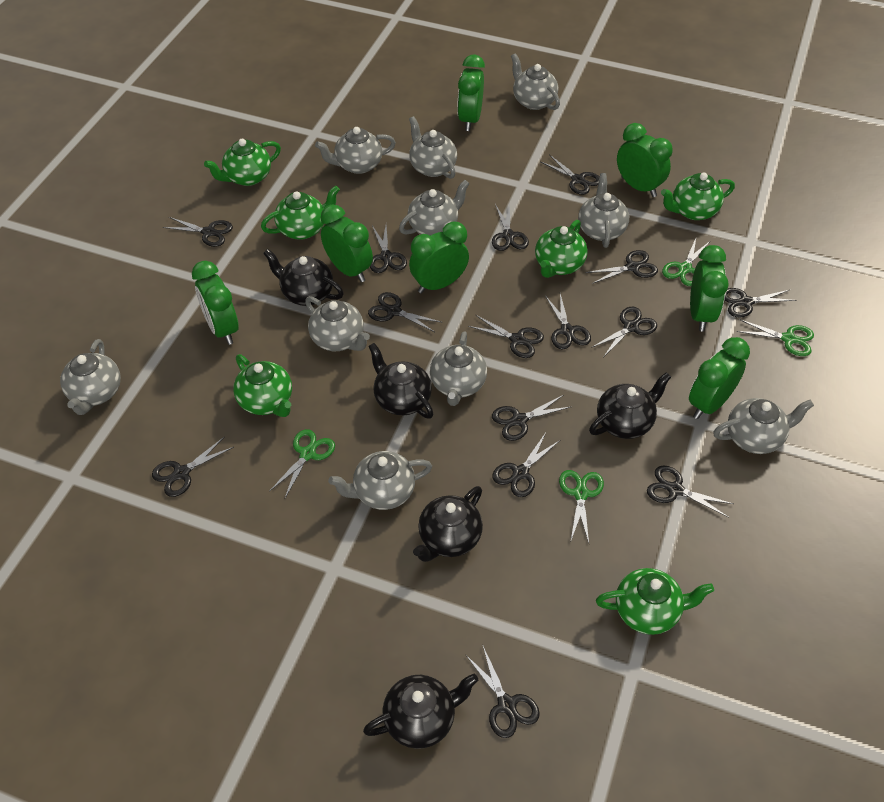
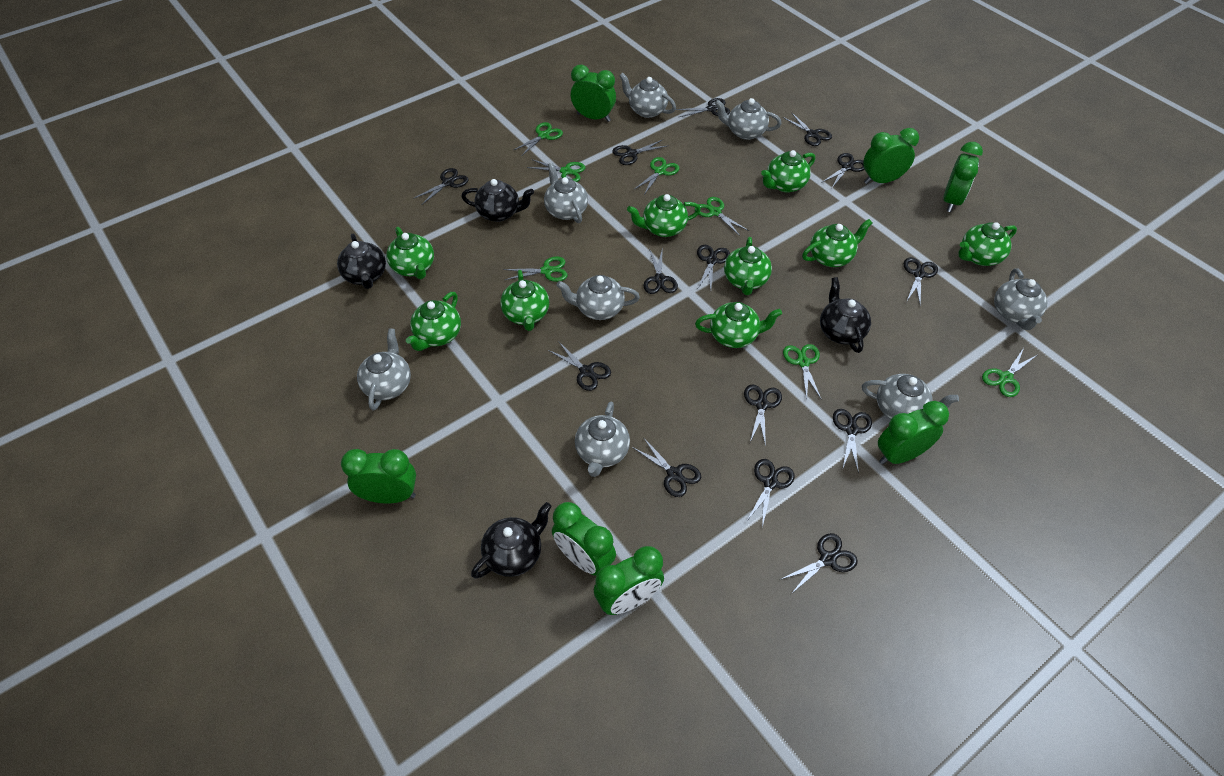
black scissors: [152,436,234,497] [163,217,233,247] [368,292,441,332] [370,226,407,273] [465,646,540,738] [468,315,544,358] [492,204,529,251] [492,395,570,441] [492,433,560,497] [541,154,600,195] [545,294,591,349] [586,250,658,284] [591,307,657,356] [647,465,733,518] [724,288,797,318] = 15 -> [413,168,469,205] [548,341,611,391] [612,140,669,165] [632,437,701,497] [643,247,678,294] [675,98,730,117] [697,245,730,290] [744,384,782,447] [746,459,795,528] [780,533,858,594] [783,112,832,146] [821,153,865,188] [833,409,872,474] [904,257,938,305] = 14
black teapot: [263,249,344,306] [363,673,478,749] [369,343,434,419] [413,486,483,562] [589,372,671,439] = 5 -> [337,234,386,289] [461,179,534,222] [471,502,552,579] [820,277,871,353] = 4
green scissors: [269,429,335,500] [559,470,604,543] [662,238,710,286] [736,319,814,356] = 4 -> [503,256,568,282] [514,122,563,155] [527,159,586,182] [633,157,680,195] [695,197,749,236] [783,344,822,400] [982,348,1037,397] = 7
green teapot: [204,139,281,186] [233,354,292,417] [261,185,340,240] [535,220,588,278] [596,568,714,635] [661,172,735,220] = 6 -> [387,227,434,279] [406,292,461,351] [500,270,549,331] [627,194,701,237] [695,302,782,348] [724,237,772,295] [761,150,815,193] [802,219,872,267] [958,222,1017,266] = 9
grey teapot: [60,339,121,415] [305,296,370,351] [315,127,396,174] [328,451,432,510] [399,180,470,235] [409,116,457,179] [430,332,487,406] [511,53,560,110] [578,173,629,248] [713,398,814,454] = 10 -> [357,328,411,411] [544,163,588,223] [556,275,640,320] [575,402,630,477] [619,73,676,118] [714,98,782,140] [862,374,959,419] [994,268,1048,330] = 8

